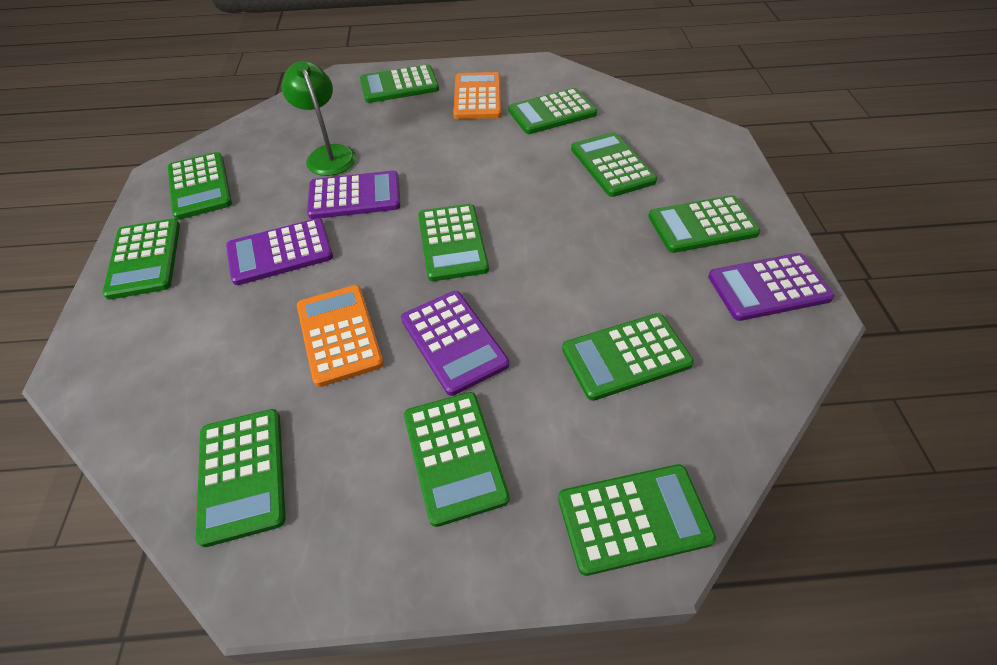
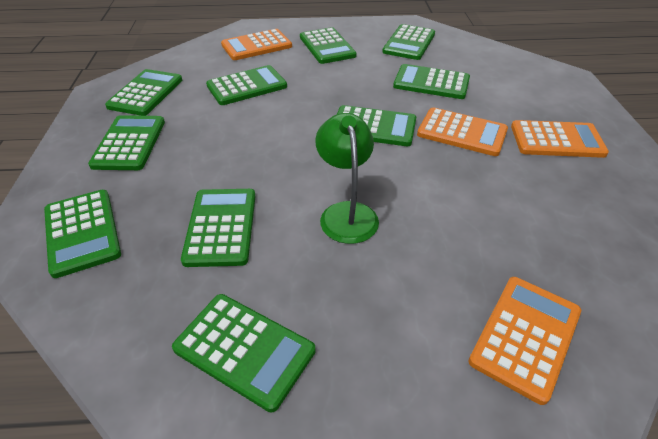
green calculator: [102,219,180,300] [168,152,232,220] [196,409,286,547] [360,64,439,103] [404,392,510,527] [418,204,489,281] [508,88,597,134] [558,464,716,576] [562,313,694,401] [571,132,657,197] [648,195,761,253] = 11 -> [44,190,121,278] [88,115,165,170] [105,69,182,116] [172,294,315,412] [181,189,256,267] [206,65,287,105] [300,27,357,64] [337,105,416,146] [382,24,435,60] [393,64,470,99] = 10
orange calculator: [297,285,384,387] [453,72,501,119] = 2 -> [221,29,292,60] [417,107,508,156] [468,277,581,405] [511,120,609,158] = 4
purple calculator: [226,218,333,285] [307,171,400,219] [401,291,509,396] [708,253,835,321] = 4 -> none = 0

